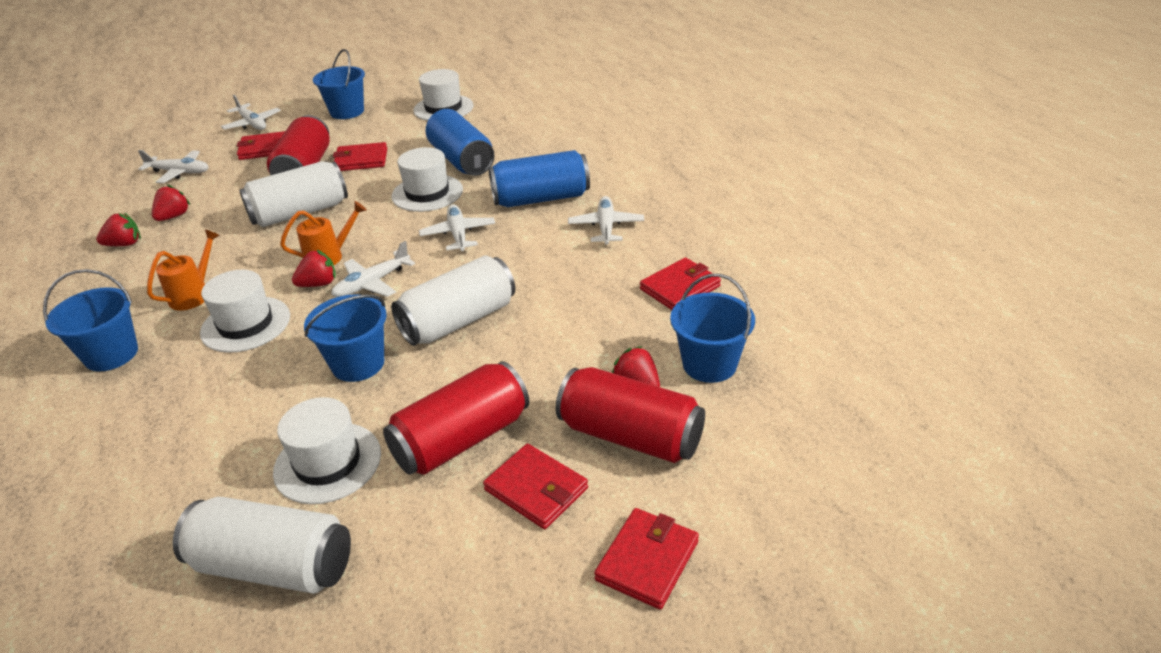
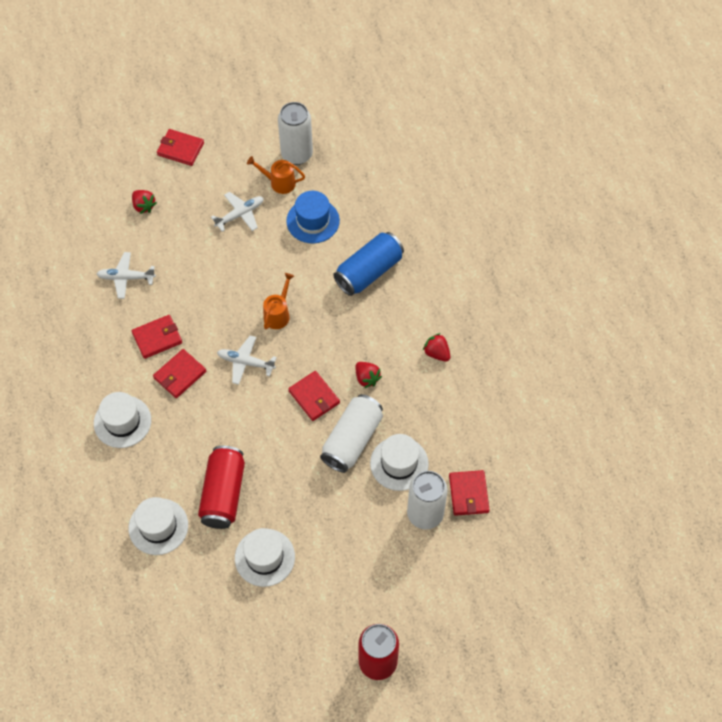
blue bucket: [43,269,138,372] [304,294,387,382] [313,49,365,119] [670,274,755,383] = 4 -> none = 0
blue can: [426,109,495,176] [489,150,590,207] = 2 -> [333,232,404,296] = 1
blue hat: none = 0 -> [286,191,340,244] = 1
red can: [267,115,330,175] [383,361,529,475] [556,367,705,463] = 3 -> [198,446,245,529] [358,624,399,680] = 2
red strawberry: [96,213,141,246] [152,185,190,221] [292,250,336,287] [612,346,660,387] = 4 -> [132,190,157,214] [355,362,382,388] [423,333,451,362] = 3
white plane: [138,150,209,183] [221,95,281,130] [331,241,415,297] [419,204,495,251] [568,196,644,245] = 5 -> [97,252,156,299] [211,192,264,232] [217,335,277,385] = 3

